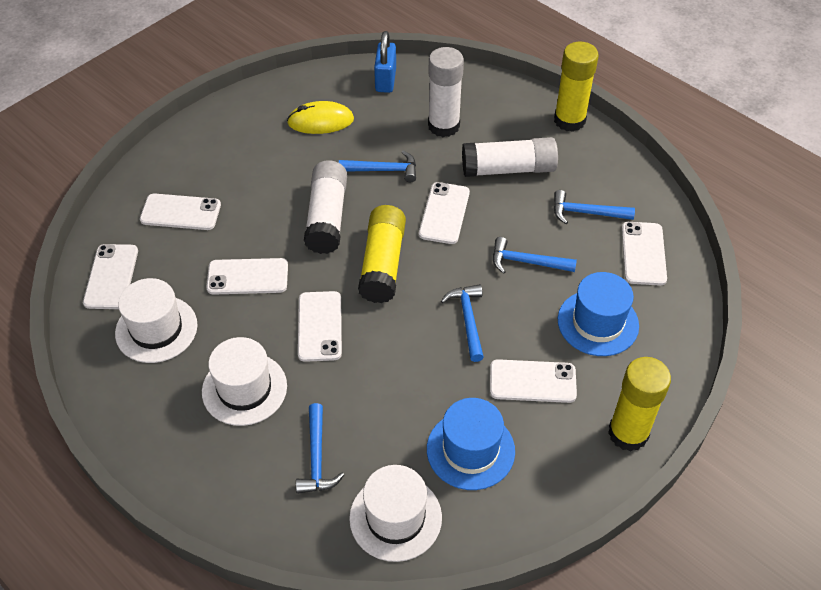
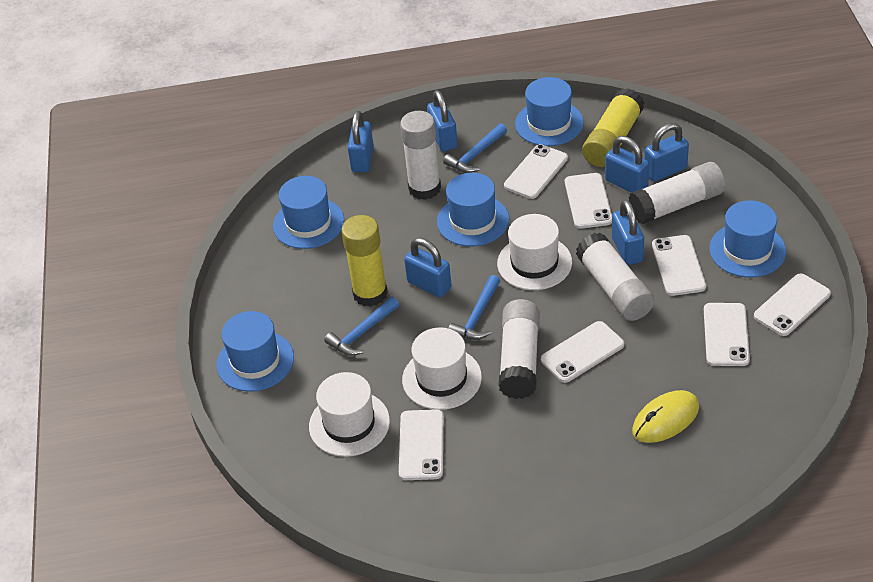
blue hammer: [296,403,344,494] [339,150,416,182] [441,284,484,362] [493,237,577,274] [554,190,635,224] = 5 -> [324,297,399,356] [443,123,507,173] [448,275,500,340] = 3
blue hat: [427,398,515,490] [558,272,639,356] = 2 -> [216,311,294,392] [273,176,344,249] [437,173,509,246] [515,77,584,146] [709,200,786,278] = 5
blue padlock: [374,31,396,93] = 1 -> [348,111,374,172] [404,238,452,298] [427,90,458,151] [605,136,649,193] [612,199,644,265] [645,123,689,182] = 6
white glue stick: [304,160,347,254] [428,47,464,137] [462,137,558,177] = 3 -> [400,111,441,200] [499,299,540,399] [576,233,654,321] [629,162,725,224] = 4
yellow glue stick: [358,205,406,303] [554,42,599,132] [608,357,671,452] = 3 -> [341,215,388,307] [582,88,644,167] = 2

